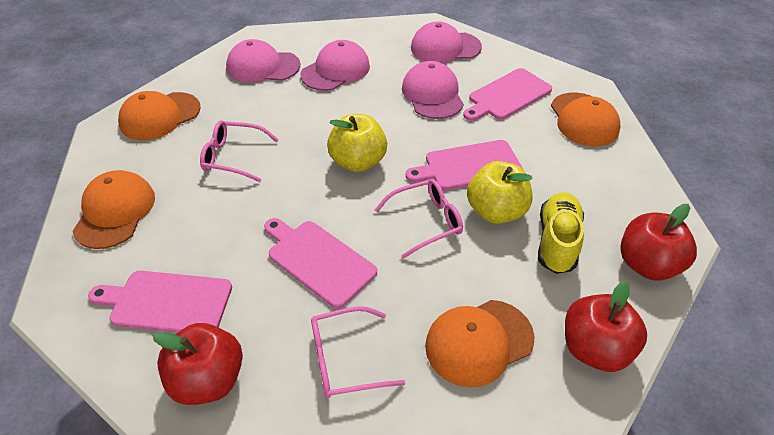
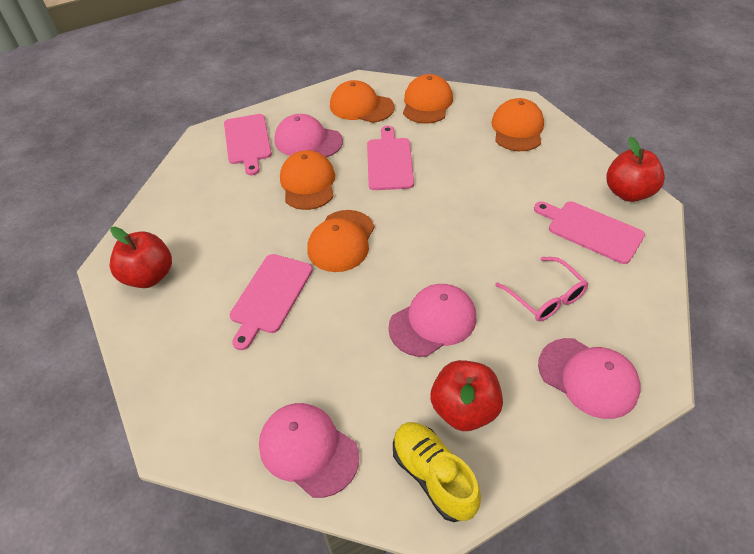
orange cap: [72,170,155,249] [118,91,201,140] [425,300,534,387] [551,92,621,146] = 4 -> [280,150,335,210] [307,210,374,272] [330,80,394,123] [403,74,453,124] [491,98,544,151] = 5
pink glasses: [200,121,279,182] [311,306,406,398] [375,179,463,259] = 3 -> [495,257,589,321] = 1
yellow apple: [327,114,387,172] [467,161,532,224] = 2 -> none = 0

